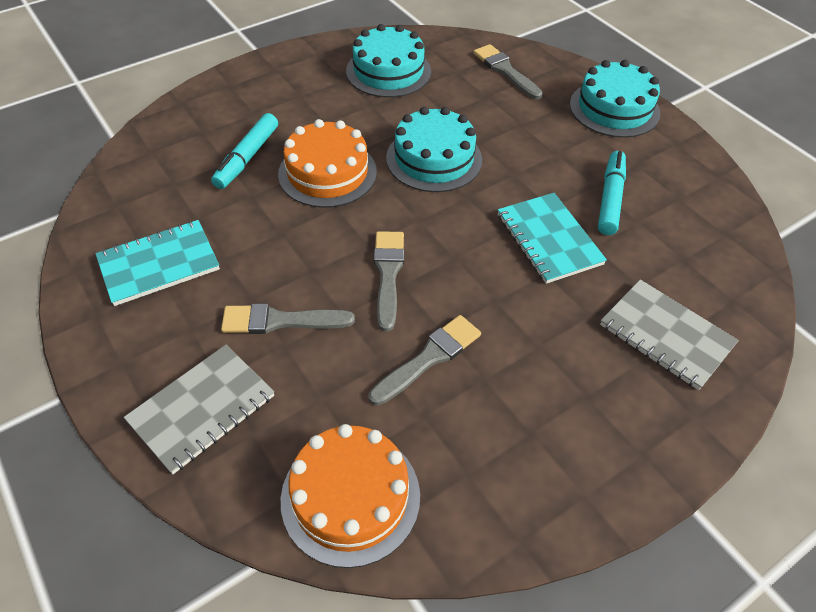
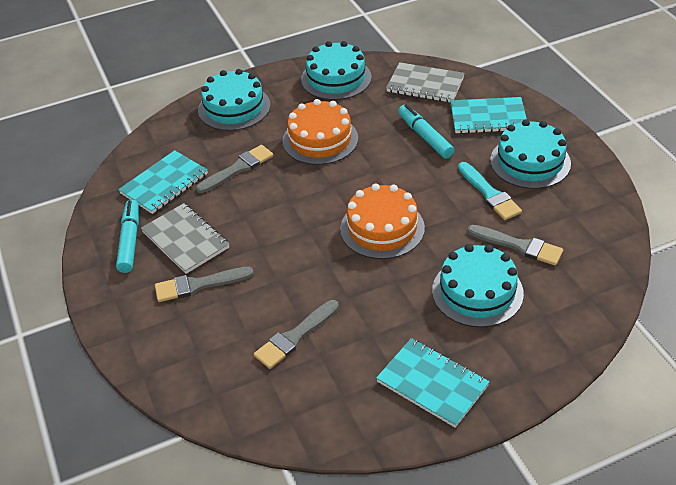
turquoise brush: none = 0 -> [458,162,522,220] = 1
turquoise cake: [346,24,431,98] [386,107,482,192] [570,60,660,138] = 3 -> [198,69,270,131] [301,41,371,100] [432,244,524,327] [490,119,571,189] = 4
turquoise notebook: [95,220,220,306] [498,193,607,284] = 2 -> [118,150,208,214] [376,338,490,428] [450,97,527,134] = 3

